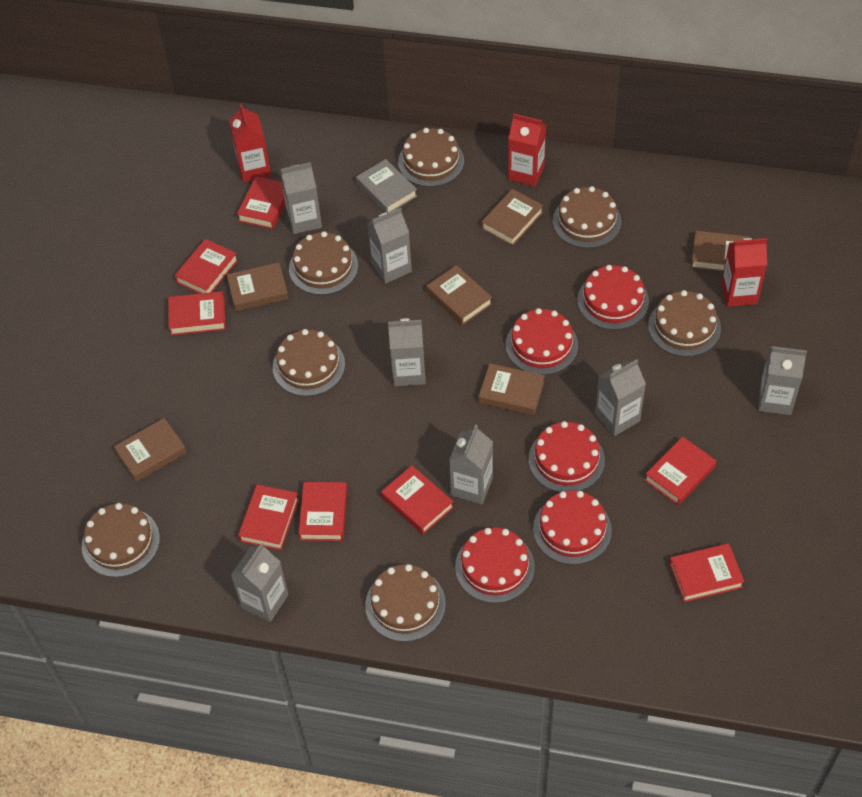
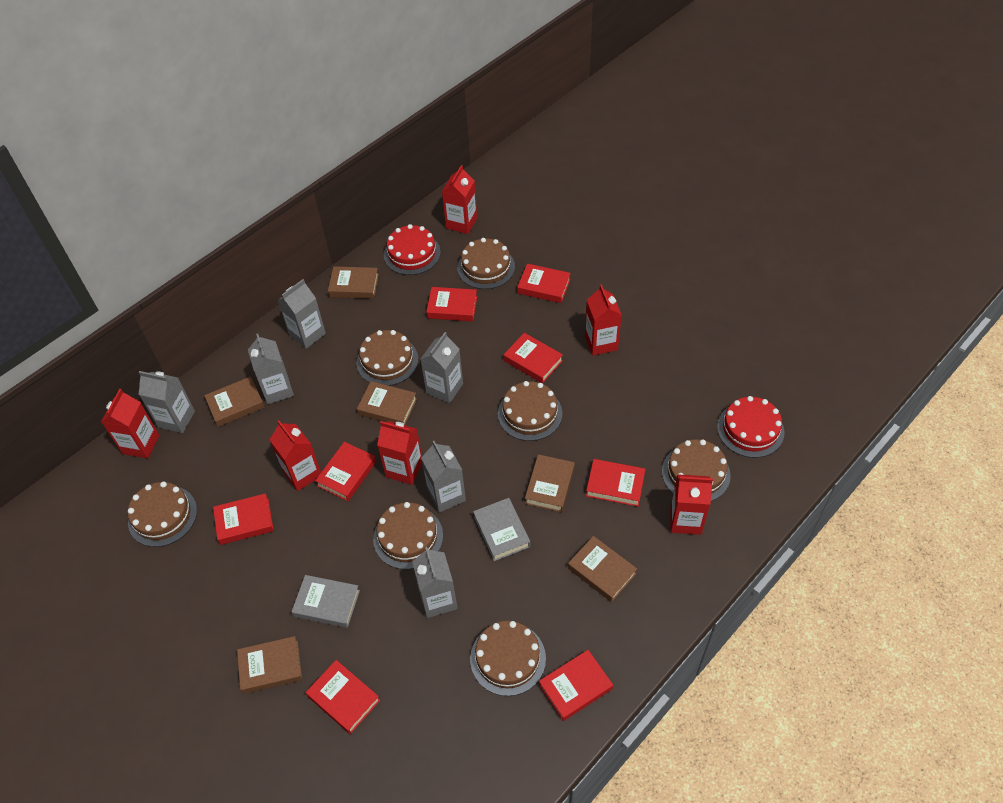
grey book: [356,159,417,213] = 1 -> [291,575,360,628] [473,498,531,561] = 2
grey carton: [231,543,289,622] [280,162,322,234] [367,208,412,284] [388,318,426,386] [449,425,493,505] [595,359,646,436] [758,346,807,415] = 7 -> [139,371,195,433] [248,334,294,404] [277,279,326,349] [412,547,458,618] [421,332,463,403] [421,441,466,513] = 6
red cake: [455,527,535,603] [506,308,578,375] [528,421,605,492] [533,490,612,565] [577,265,649,330] = 5 -> [384,224,441,275] [717,396,785,458] = 2
red carton: [229,104,271,182] [508,114,546,186] [721,238,767,307] = 3 -> [101,389,160,458] [269,420,321,491] [377,421,422,485] [442,165,477,234] [585,285,622,356] [671,474,713,535] = 6

